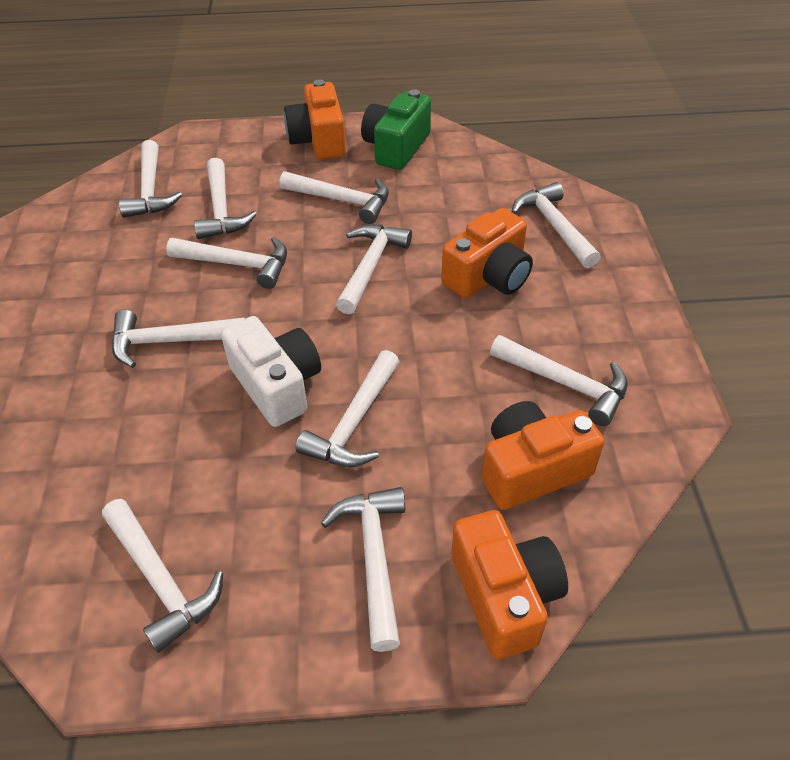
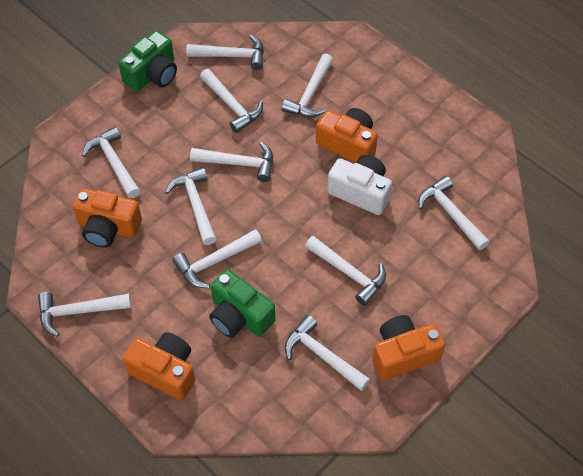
green camera: [361,89,431,170] = 1 -> [118,31,177,91] [209,269,275,338] = 2

